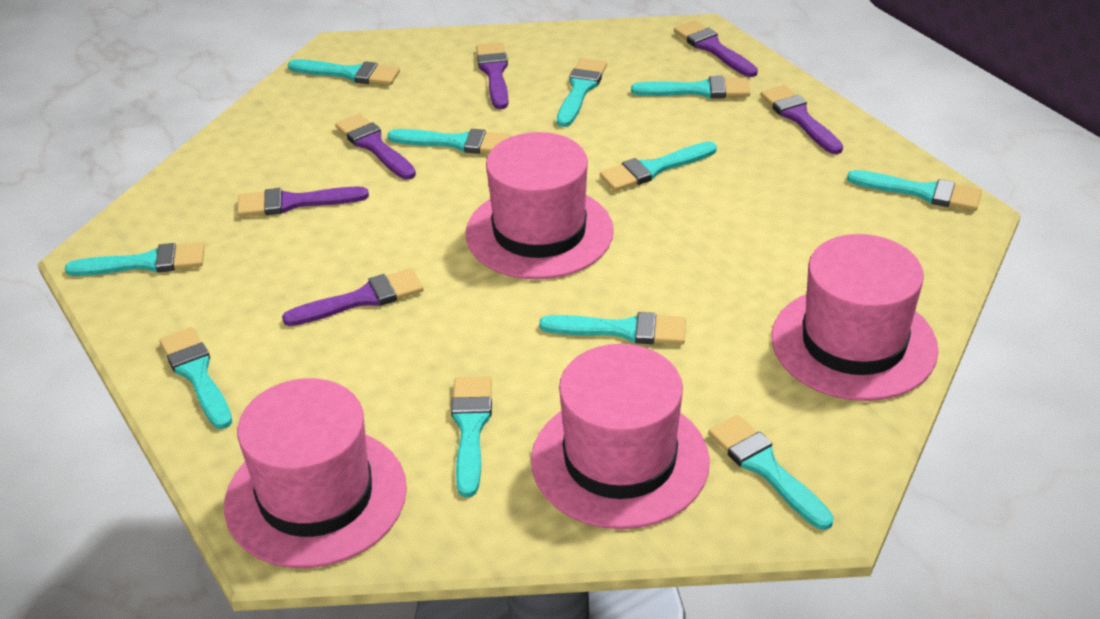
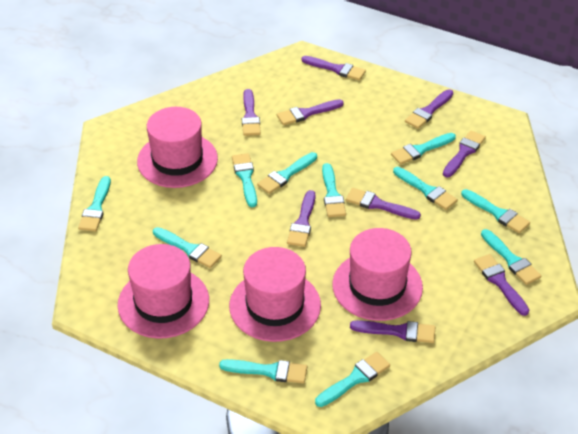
purple brush: [237,186,369,217] [282,268,424,326] [335,113,416,179] [476,42,509,109] [674,20,758,77] [761,85,843,154] = 6 -> [242,89,261,136] [277,99,344,125] [287,190,315,247] [301,56,366,81] [346,188,421,220] [350,320,435,343] [405,89,453,129] [443,130,486,177] [474,254,529,316] = 9

